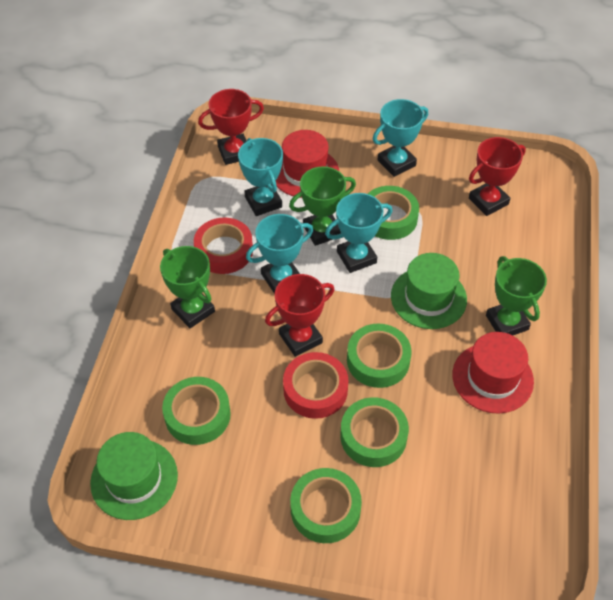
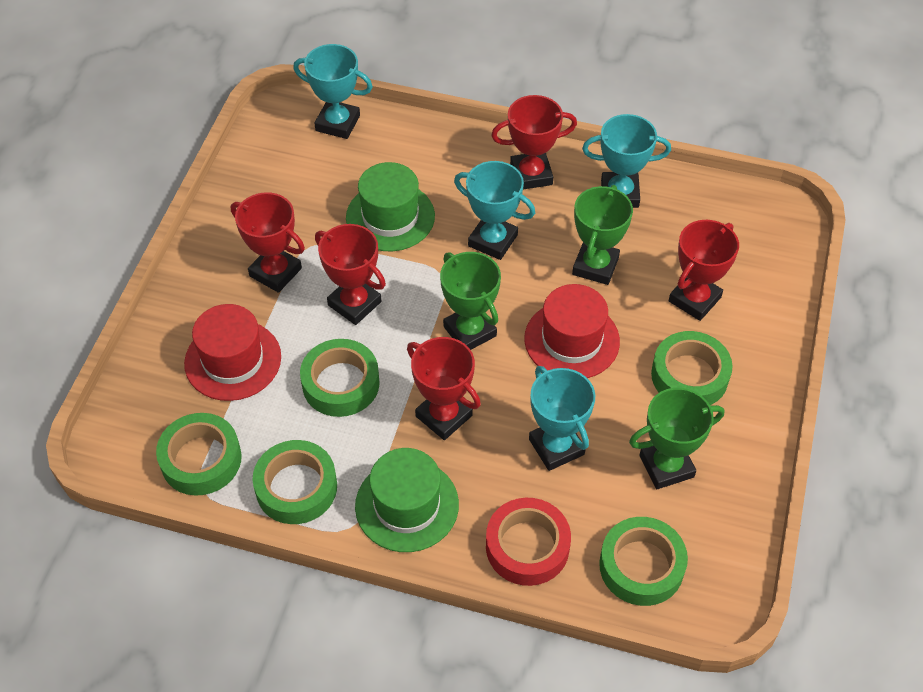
red tape: [194,217,253,274] [283,352,348,419] = 2 -> [486,498,571,586] = 1
red trophy: [198,89,264,165] [265,274,335,357] [469,137,526,216] = 3 -> [231,192,305,293] [315,224,386,325] [407,337,481,440] [491,95,577,189] [669,220,739,321] = 5

